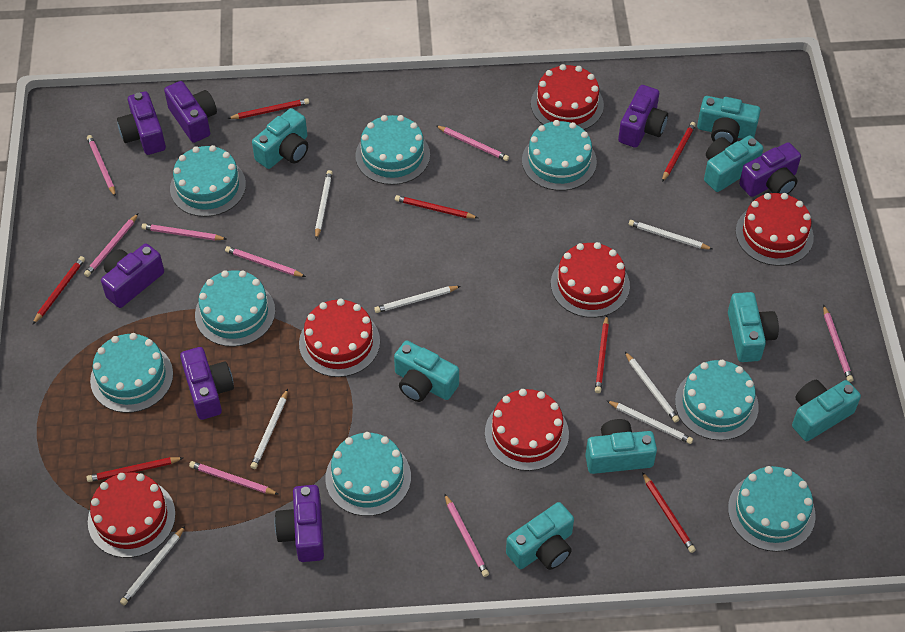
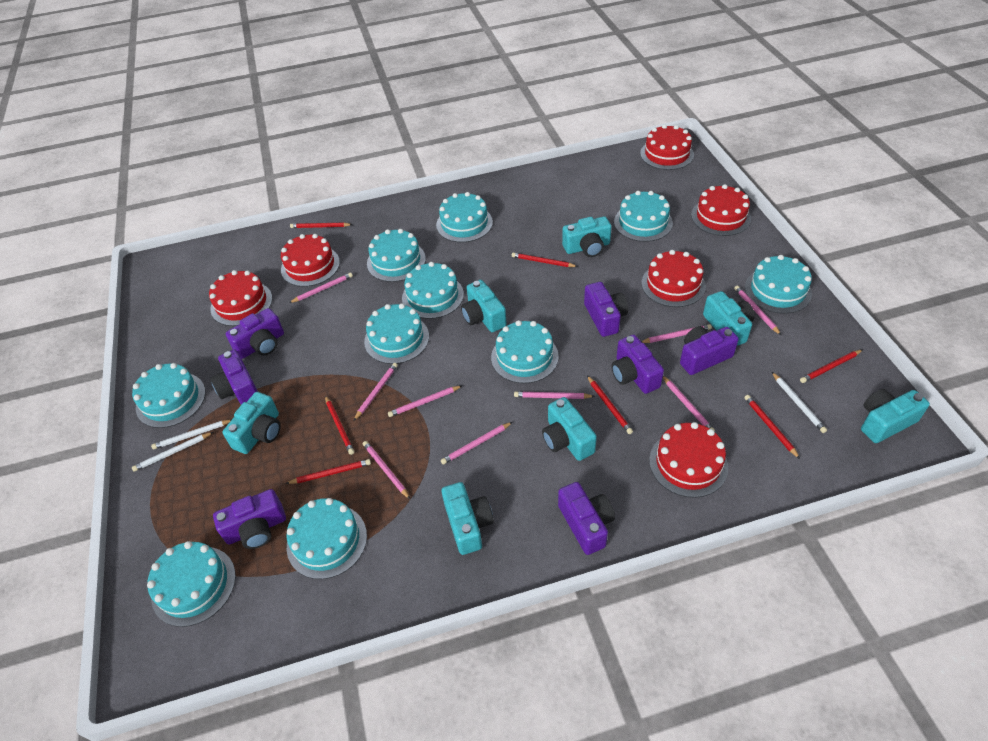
pink pencil: [84,214,138,277] [87,135,116,197] [142,224,226,241] [189,461,279,495] [225,246,306,277] [435,125,509,161] [444,493,489,577] [823,305,853,382] = 8 -> [289,273,353,303] [354,363,398,421] [363,441,410,499] [388,385,463,417] [441,422,512,465] [514,392,595,399] [641,324,712,343] [663,376,715,432] [734,286,781,335] = 9
turquoise cake: [90,333,173,413] [170,145,246,217] [195,270,275,347] [325,432,411,516] [355,115,430,185] [522,120,597,191] [675,360,759,441] [728,466,816,552] = 8 -> [132,363,206,428] [147,541,236,627] [287,498,367,579] [364,304,429,364] [367,229,426,282] [402,262,464,319] [436,192,493,242] [491,320,559,383] [614,191,673,242] [745,255,812,314] = 10
turquoise camera: [252,108,308,169] [394,341,459,402] [506,502,574,570] [585,419,657,474] [697,96,761,144] [704,135,764,192] [728,292,779,362] [792,380,861,441] = 8 -> [222,392,281,454] [441,482,494,555] [461,280,507,332] [542,397,597,461] [562,216,611,257] [703,291,755,346] [861,389,930,443] = 7
white pencil: [120,526,185,606] [250,389,288,469] [315,170,333,239] [374,286,461,313] [606,400,693,444] [625,352,680,423] [629,220,713,250] = 7 -> [132,432,213,472] [151,419,232,449] [772,372,827,433] = 3

